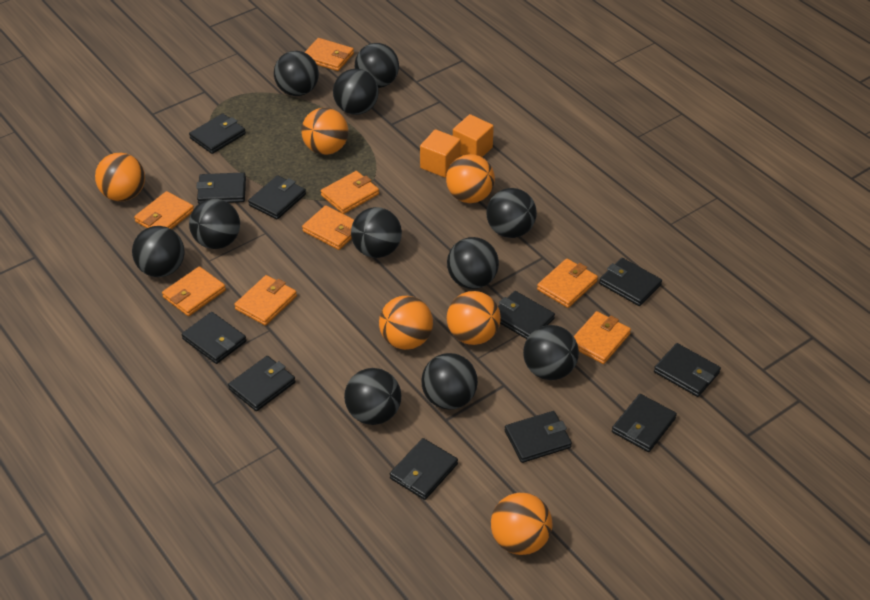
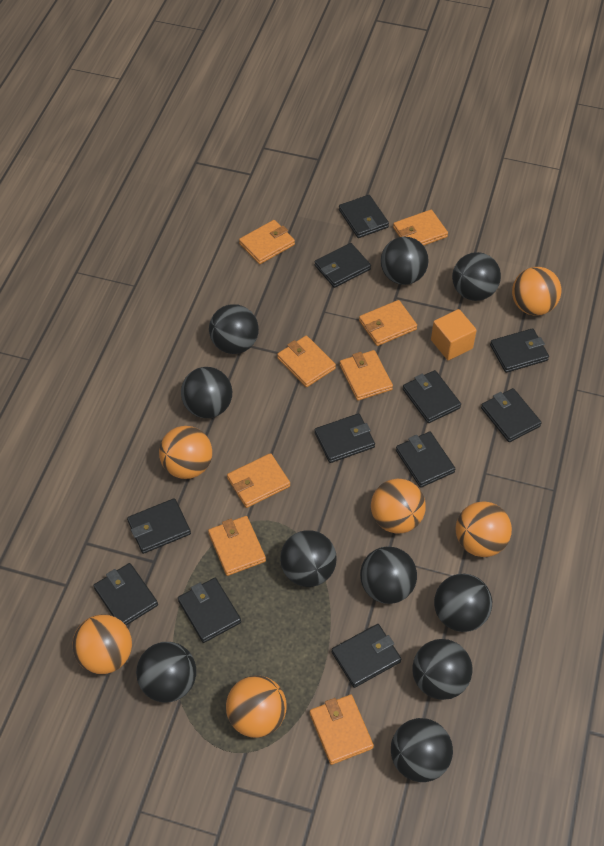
black ball: [132,226,185,277] [189,199,240,249] [274,51,319,96] [333,69,379,115] [344,368,401,425] [351,207,402,258] [355,43,399,88] [421,353,478,410] [447,237,499,289] [486,188,537,238] [523,325,579,380] = 11 -> [136,642,196,702] [181,367,232,418] [209,304,259,354] [280,530,337,587] [360,546,417,604] [381,237,429,285] [391,718,453,782] [412,639,472,700] [434,574,492,632] [452,252,501,301] = 10
orange cube: [420,129,461,178] [453,114,494,157] = 2 -> [431,309,477,360] = 1

